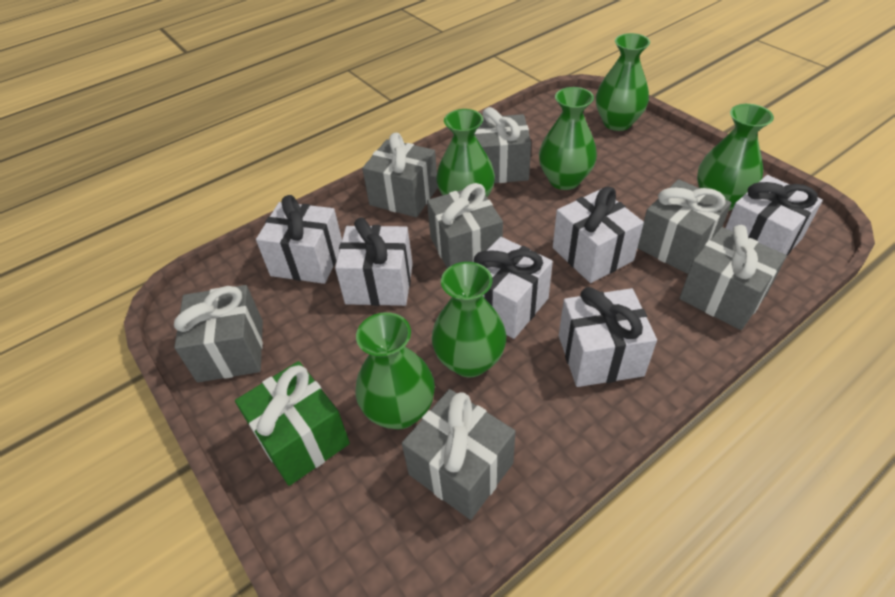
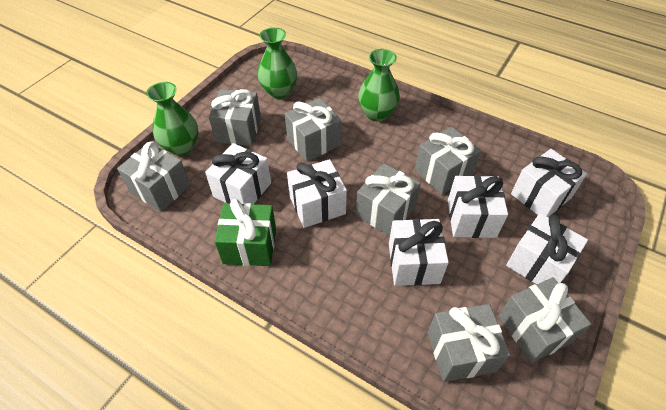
green vase: [356,312,435,429] [432,262,506,378] [436,109,495,197] [539,87,597,190] [596,33,650,131] [697,104,774,210] = 6 -> [146,82,198,156] [257,27,297,99] [358,49,400,121] = 3

